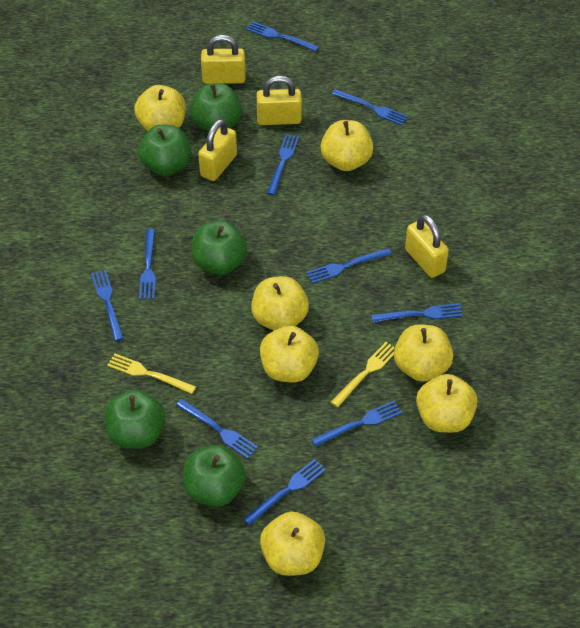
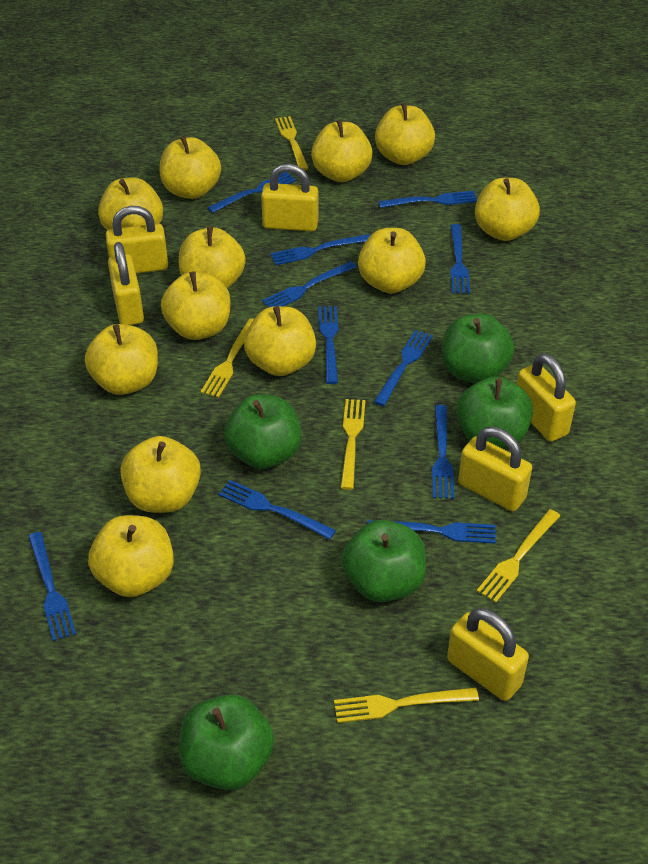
blue fork: [91,270,124,341] [139,229,156,299] [176,399,258,459] [243,459,326,526] [246,21,319,52] [267,134,299,195] [306,248,392,284] [311,401,402,447] [332,89,408,125] [371,303,463,322] = 10 -> [28,532,76,641] [207,172,296,213] [219,480,336,540] [262,261,357,307] [270,234,370,265] [318,306,338,384] [367,520,496,544] [374,330,433,406] [378,191,477,208] [432,405,454,499] [450,224,470,293] = 11
yellow apple: [134,85,186,131] [251,276,309,330] [260,325,319,382] [260,512,325,576] [321,120,373,171] [394,324,453,382] [416,374,478,433] = 7 -> [85,324,158,395] [88,515,174,597] [98,177,163,230] [120,436,201,513] [159,136,221,199] [161,271,230,340] [179,226,246,289] [244,306,316,376] [311,119,372,182] [358,228,426,294] [375,103,435,165] [475,178,540,241] = 12
yellow fork: [107,354,196,394] [331,342,395,407] = 2 -> [201,318,254,398] [275,116,309,170] [334,687,479,723] [341,399,365,490] [477,509,560,603] = 5
yellow padlock: [198,119,237,181] [201,35,245,84] [257,76,302,125] [405,214,449,278] = 4 -> [106,206,168,273] [108,242,144,325] [261,164,319,231] [447,608,529,701] [458,427,532,511] [517,353,576,442] = 6

